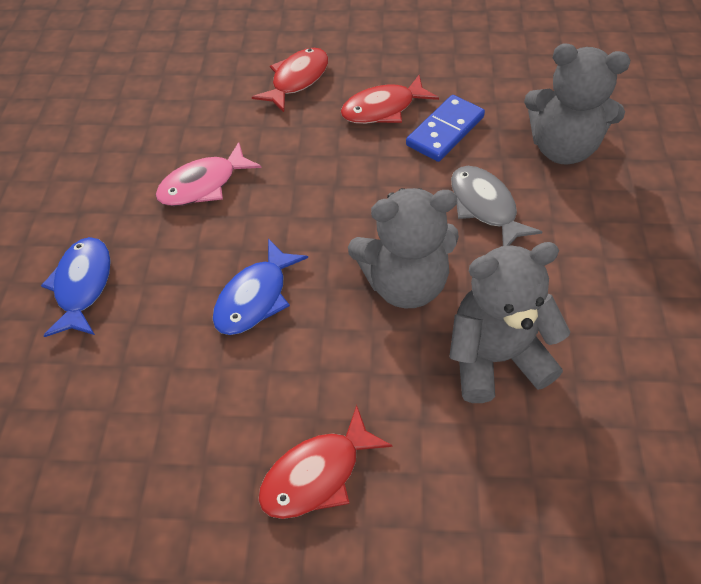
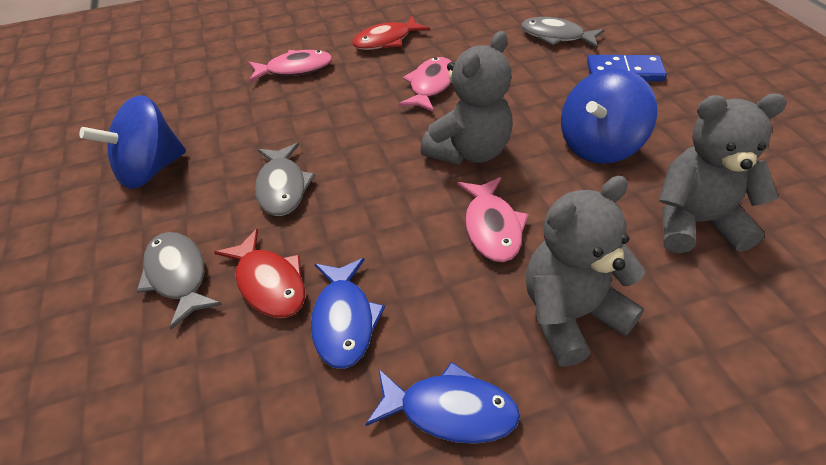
blue spinning top: none = 0 -> [79,95,186,189] [561,68,657,164] = 2
grey fish: [451,166,542,246] = 1 -> [136,232,222,329] [255,143,315,216] [521,17,604,48] = 3
pink fish: [156,142,262,206] = 1 -> [248,50,333,82] [398,57,452,112] [457,177,529,262] = 3
red fish: [252,48,328,112] [258,405,393,519] [341,75,439,124] = 3 -> [214,229,305,318] [352,16,430,50] = 2

